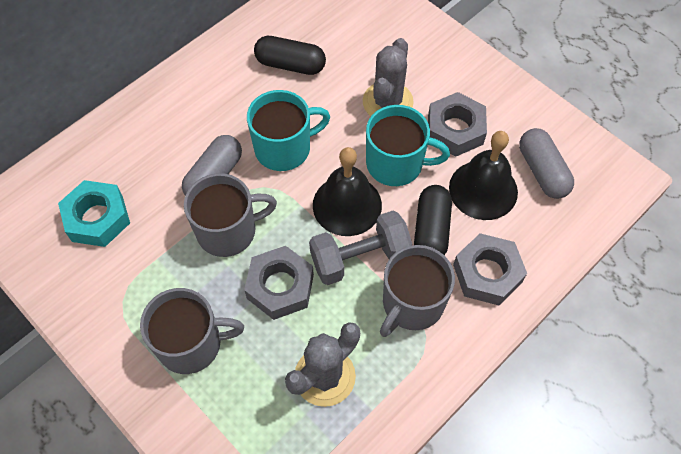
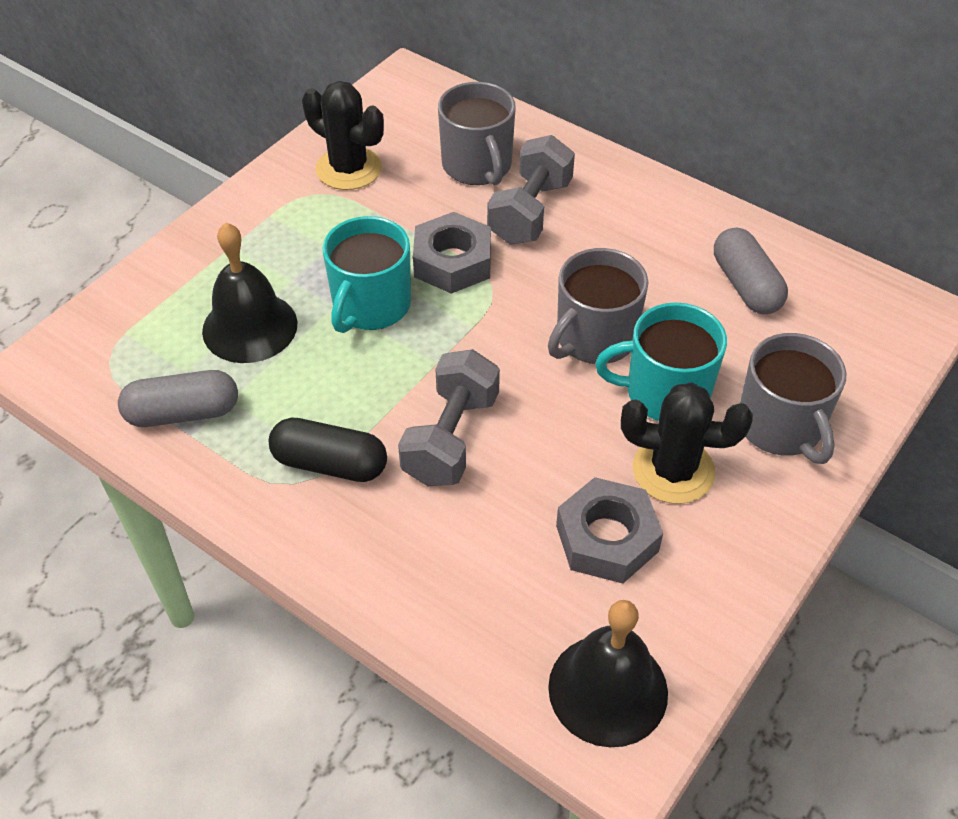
black cactus: none = 0 -> [302,81,384,190] [621,382,753,504] = 2
black capsule: [254,36,326,75] [414,185,452,255] = 2 -> [268,418,387,482] = 1
grey cactus: [285,322,360,407] [363,38,414,116] = 2 -> none = 0
grey dumbbell: [309,211,412,285] = 1 -> [398,349,500,486] [487,135,575,245] = 2
grey nut: [244,246,314,320] [428,92,487,157] [453,233,527,306] = 3 -> [413,212,491,294] [556,477,663,584] = 2
turquoise nut: [58,180,130,247] = 1 -> none = 0

